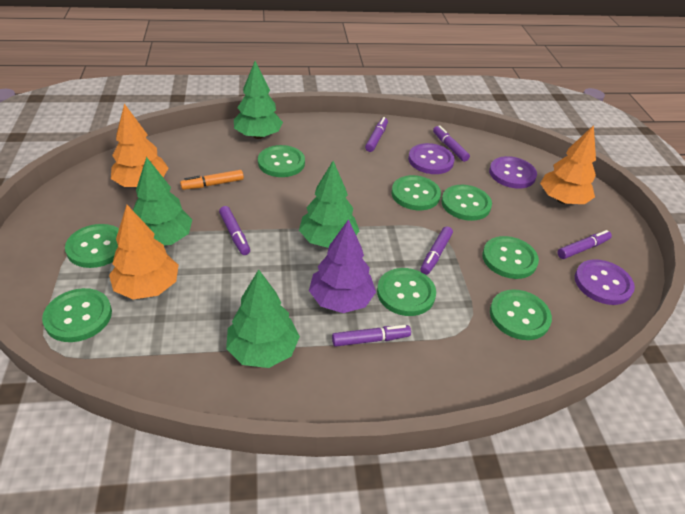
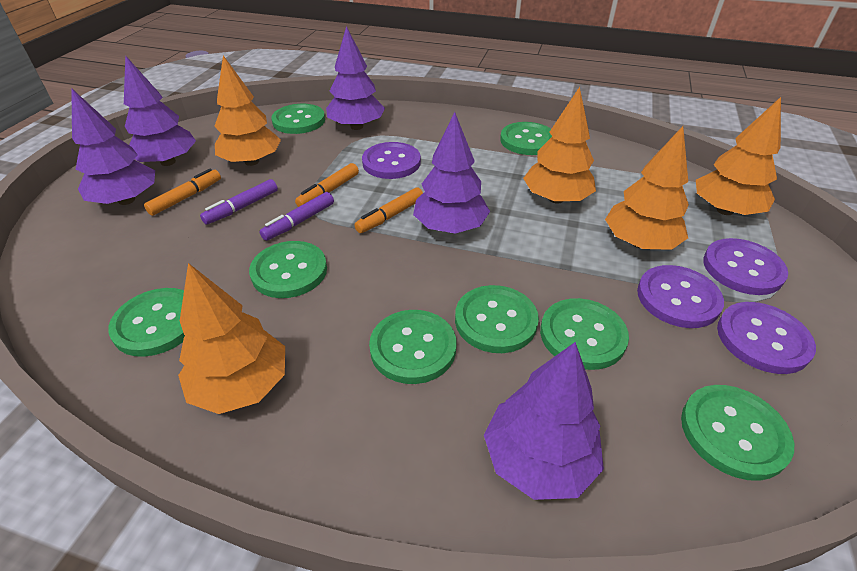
green tree: [133,157,192,245] [226,269,300,368] [234,61,283,139] [299,161,359,248] = 4 -> none = 0
orange marker: [180,170,244,190] = 1 -> [144,169,221,216] [295,163,359,207] [354,187,423,233] = 3
orange tree: [109,205,179,300] [111,104,168,187] [540,125,596,204] = 3 -> [178,263,285,414] [214,55,281,166] [523,87,596,204] [605,126,689,250] [696,97,781,215] = 5
purple button: [408,143,455,174] [489,156,537,189] [575,259,635,305] = 3 -> [362,142,421,179] [637,265,724,328] [703,238,788,295] [717,302,816,374] = 4
purple marker: [219,206,250,255] [332,325,411,347] [365,117,388,152] [420,226,453,275] [433,126,470,162] [558,230,612,259] = 6 -> [200,179,278,225] [259,192,334,241] = 2
purple tree: [309,219,376,313] = 1 -> [71,88,155,205] [124,55,196,166] [326,26,385,130] [413,112,490,234] [484,342,604,500] = 5

